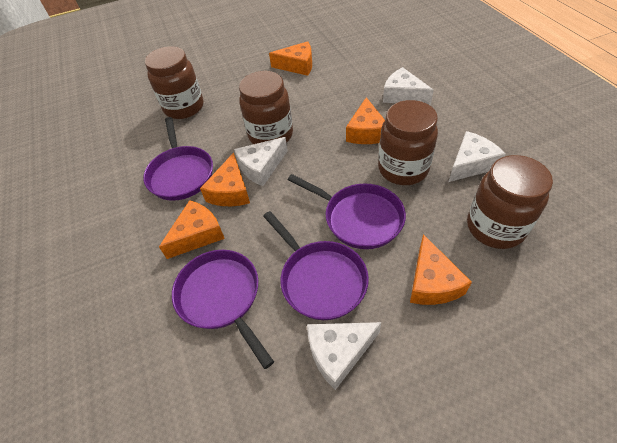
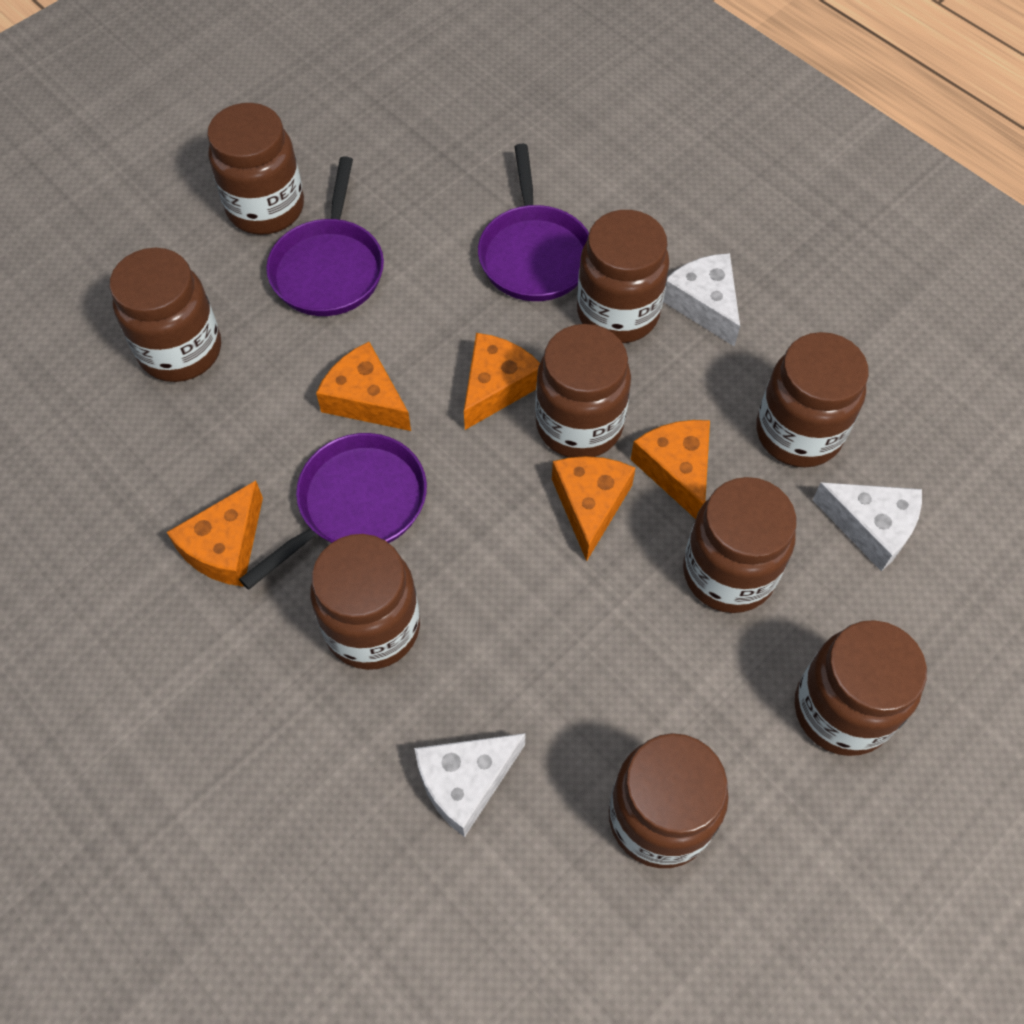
brown jar: [145,46,203,119] [239,71,293,144] [378,100,438,185] [467,155,553,249] = 4 -> [109,248,221,382] [207,103,304,235] [310,534,420,670] [535,324,631,457] [577,210,669,343] [609,733,729,868] [683,477,796,613] [756,332,869,468] [795,620,927,756] = 9
purple pan: [143,117,213,201] [172,250,274,369] [263,211,369,320] [288,174,406,249] = 4 -> [239,433,427,590] [266,157,384,316] [478,144,589,301] = 3
white cheese: [234,137,288,186] [307,322,381,390] [383,67,434,105] [449,131,506,182] = 4 -> [414,733,526,837] [663,253,740,346] [812,482,922,571] = 3

